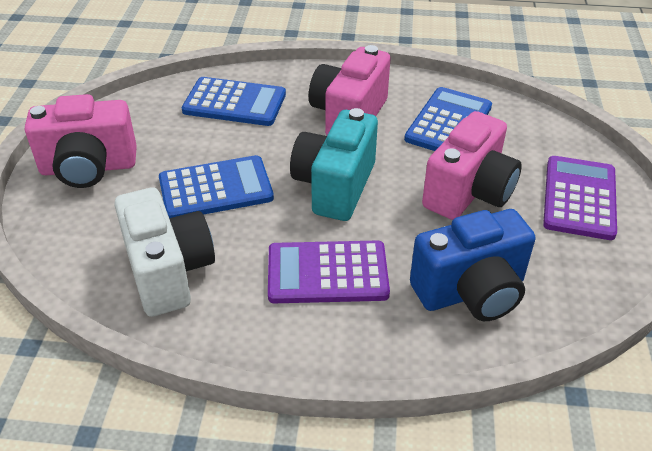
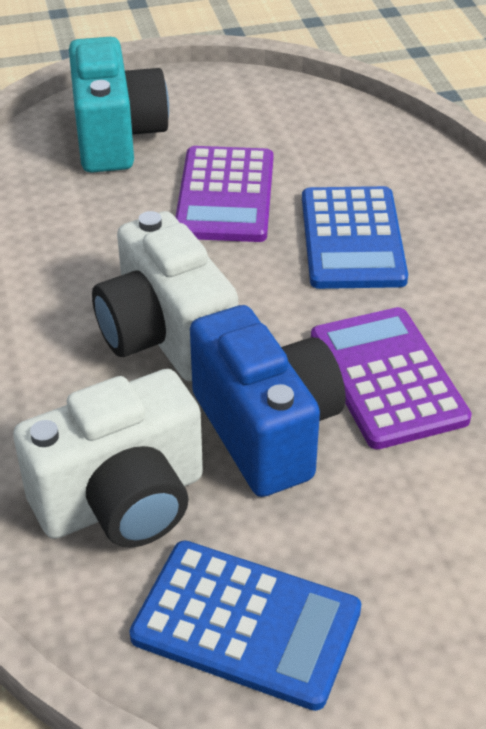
blue calculator: [159,155,274,218] [182,77,286,126] [404,87,492,151] = 3 -> [129,541,361,711] [302,186,408,289] = 2
pink camera: [25,94,137,188] [309,45,391,135] [422,111,522,220] = 3 -> none = 0
white camera: [114,187,215,317] = 1 -> [13,369,203,548] [92,211,238,381] = 2

